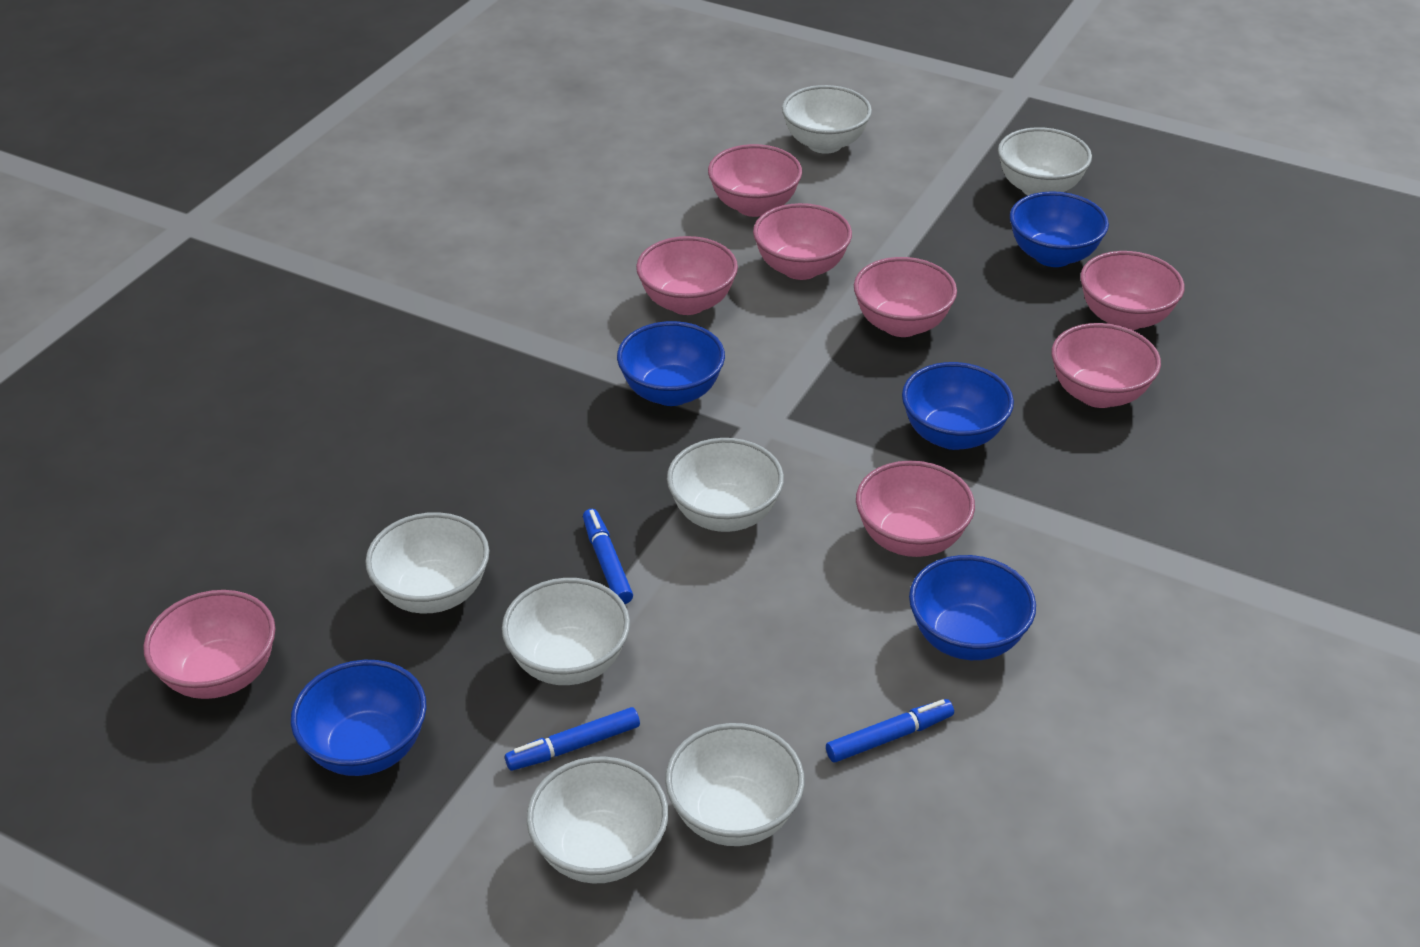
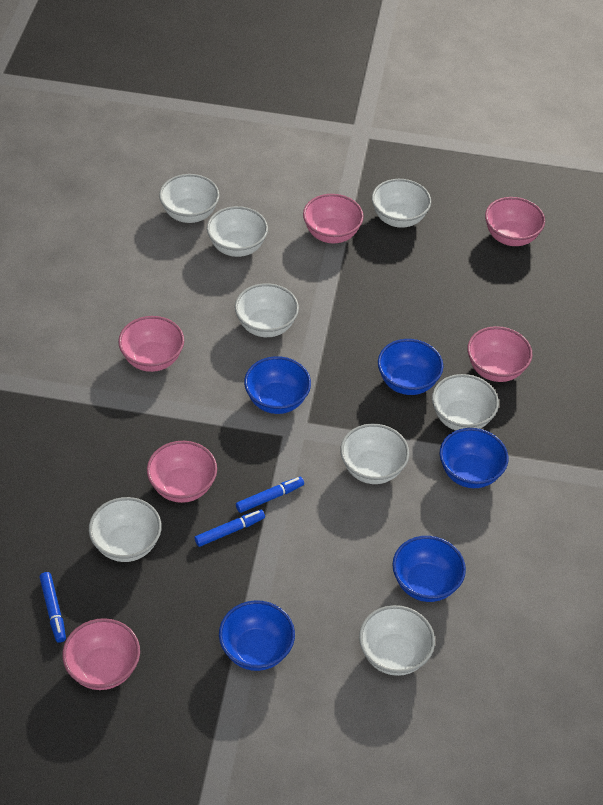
pink bowl: [143,590,275,699] [636,236,738,315] [708,144,802,217] [753,203,852,280] [854,257,957,337] [856,461,975,557] [1051,323,1161,408] [1080,251,1185,330] = 8 -> [62,618,140,690] [118,316,184,372] [147,441,217,503] [303,194,364,243] [467,326,532,382] [485,197,545,246] = 6
white bowl: [365,512,489,613] [502,578,630,685] [526,756,669,884] [665,723,805,846] [667,438,784,532] [782,85,872,154] [998,127,1092,196] = 7 -> [89,497,162,562] [159,174,220,223] [207,206,268,257] [235,283,299,337] [340,424,409,484] [359,605,435,676] [372,179,431,228] [432,374,499,431] = 8

